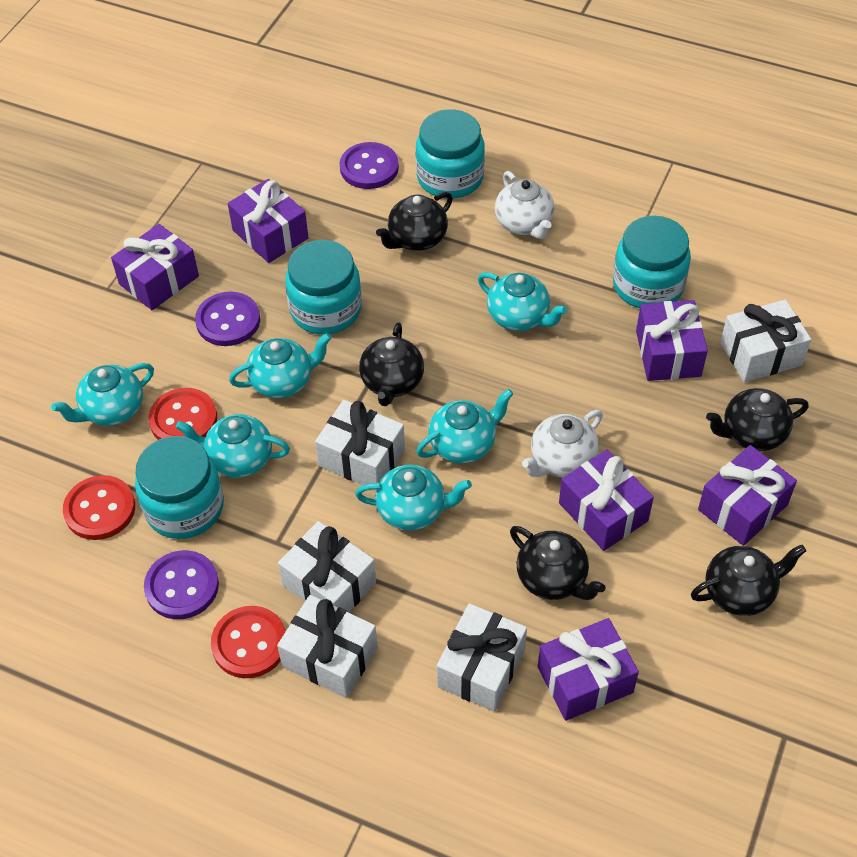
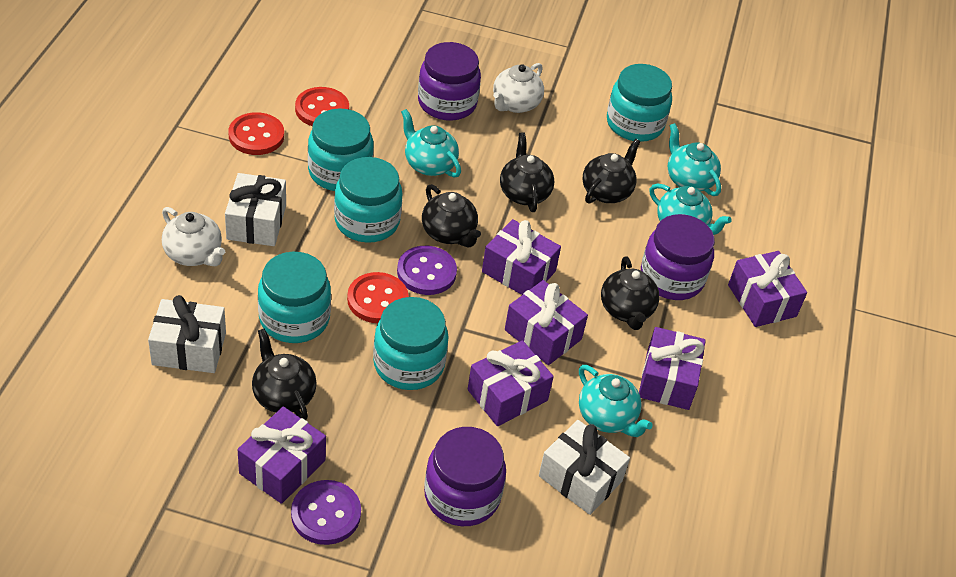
purple button: [144,550,219,619] [195,292,260,346] [340,142,399,189] = 3 -> [291,480,361,545] [397,246,457,295] = 2
purple jar: none = 0 -> [418,42,481,121] [424,427,506,526] [641,214,715,300] = 3
turquoise jar: [135,436,224,539] [285,240,362,335] [415,109,485,199] [613,216,691,308] = 4 -> [258,252,331,343] [308,108,374,191] [334,157,402,243] [373,297,449,390] [607,64,672,142] = 5
turquoise teapot: [51,363,154,426] [176,414,290,478] [229,333,332,399] [355,465,472,531] [416,389,513,463] [478,272,567,331] = 6 -> [401,109,461,178] [579,365,653,437] [649,183,732,235] [668,123,721,196] = 4
white gift: [277,595,378,698] [278,521,376,613] [315,400,405,491] [437,603,527,712] [720,300,811,382] = 5 -> [148,295,226,373] [225,173,286,246] [539,420,630,515] = 3

